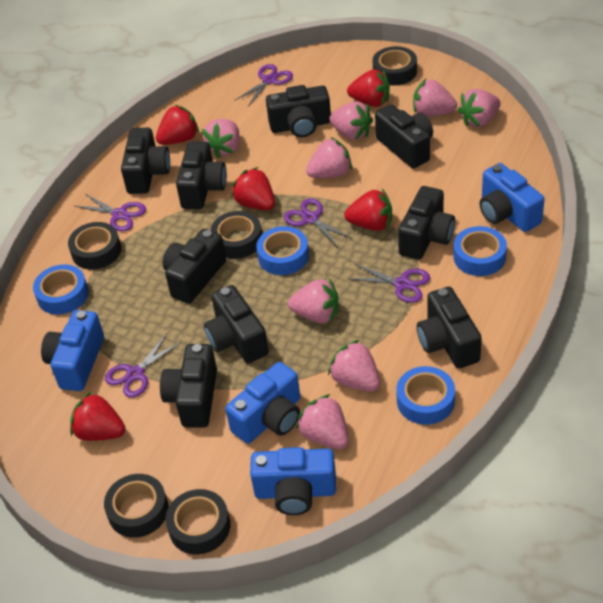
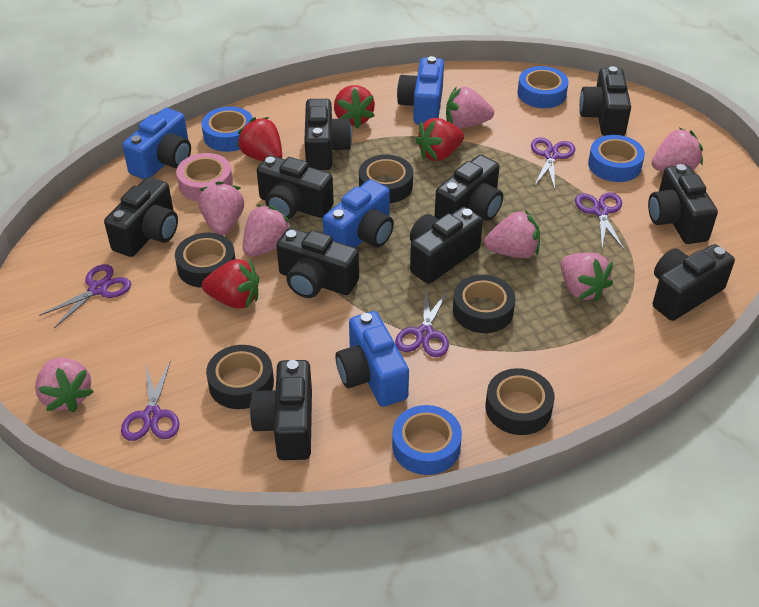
black camera: [121,128,170,194] [160,344,217,428] [163,229,226,304] [176,141,227,209] [204,285,269,363] [266,85,331,137] [375,104,433,168] [398,186,455,260] [417,287,482,369] = 9 -> [104,177,178,257] [250,360,312,460] [257,155,334,219] [276,228,359,298] [304,99,352,170] [410,207,483,284] [435,155,503,221] [579,66,631,136] [648,164,718,244] [653,244,735,321] = 10
pink strawberry: [202,119,240,159] [288,278,339,323] [296,394,349,449] [306,137,352,178] [328,340,380,391] [329,101,373,140] [413,79,457,117] [457,89,501,127] = 8 -> [35,358,94,412] [198,181,244,235] [243,205,291,257] [446,87,494,128] [484,210,540,258] [561,252,613,302] [652,128,703,171] = 7
pink tape: none = 0 -> [176,153,233,201] = 1
red strawberry: [70,392,125,441] [156,105,199,145] [231,167,275,210] [344,189,392,231] [347,69,390,107] = 5 -> [202,259,259,308] [237,117,282,161] [334,85,375,129] [415,118,464,161] = 4

